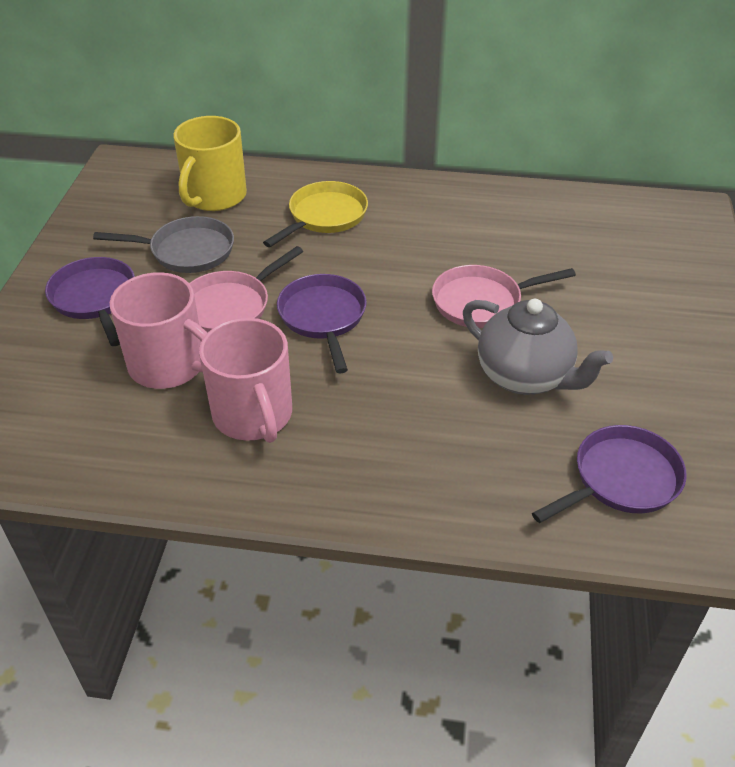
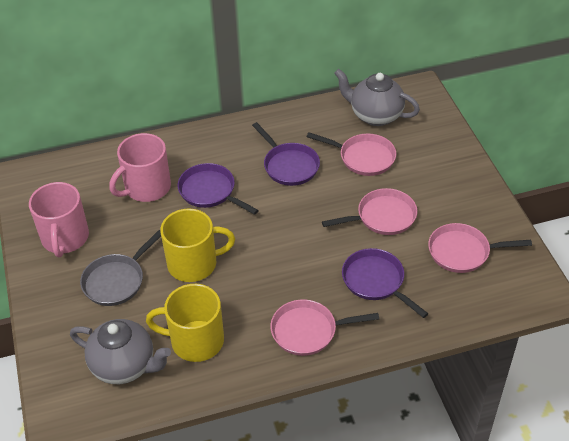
grey teapot: [463,299,613,395] = 1 -> [70,319,171,384] [334,69,420,126] = 2
pink pan: [189,246,303,333] [432,265,576,328] = 2 -> [270,299,379,356] [307,132,396,176] [322,188,417,235] [428,223,532,273] = 4
yellow mug: [173,116,247,211] = 1 -> [146,284,224,362] [160,209,235,282] = 2
yellow pan: [263,181,368,247] = 1 -> none = 0

